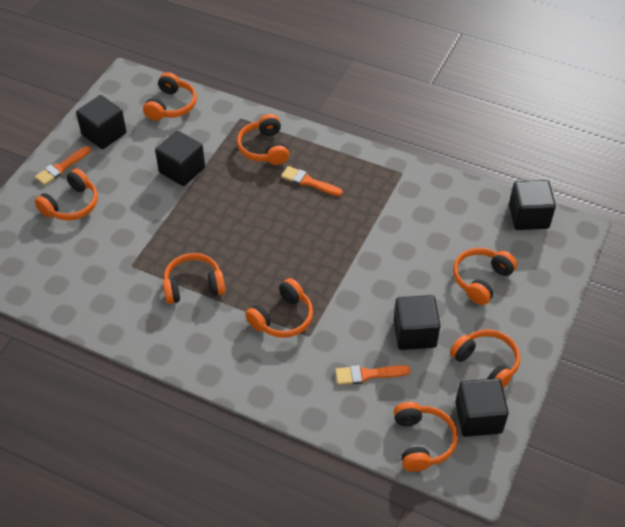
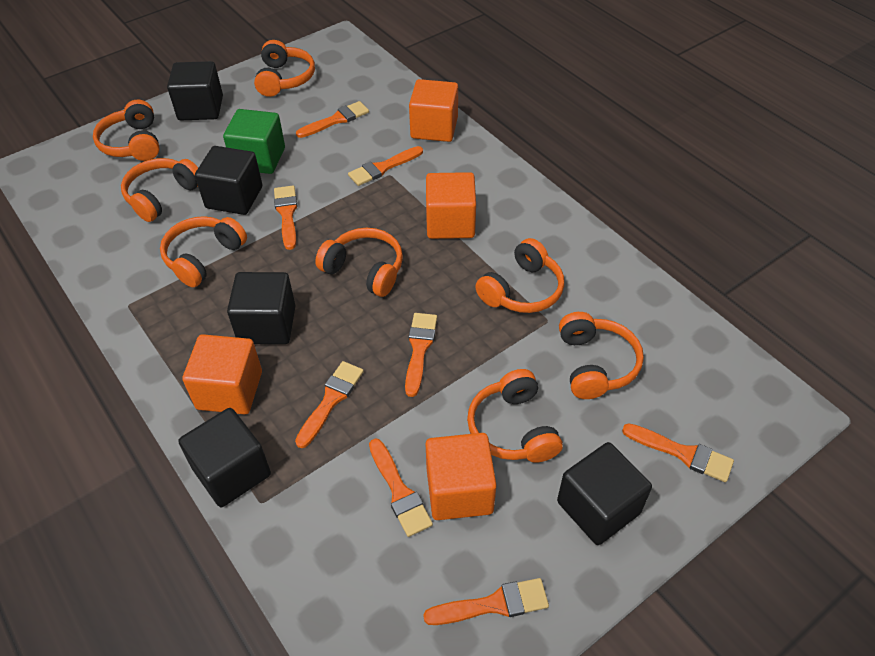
green cube: none = 0 -> [223,109,285,174] = 1
orange brush: [35,146,91,186] [281,166,343,196] [335,365,411,385] = 3 -> [274,186,297,250] [295,361,364,448] [296,101,369,138] [348,146,423,186] [369,438,433,537] [405,313,437,397] [423,578,549,625] [622,423,734,482] = 8
orange cube: none = 0 -> [182,334,262,415] [409,79,458,142] [426,172,476,239] [426,433,497,520] = 4

